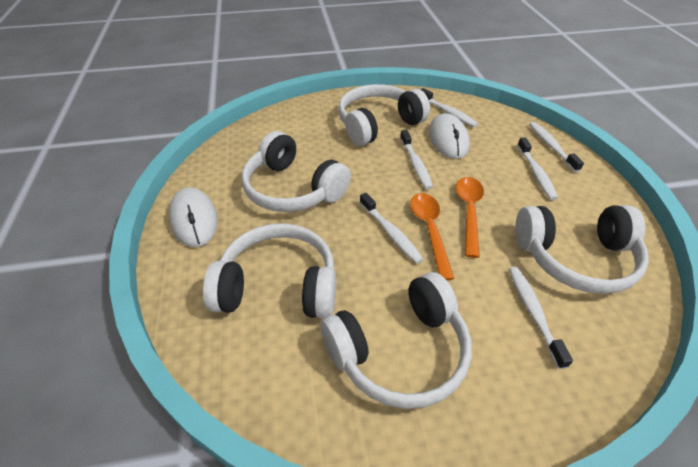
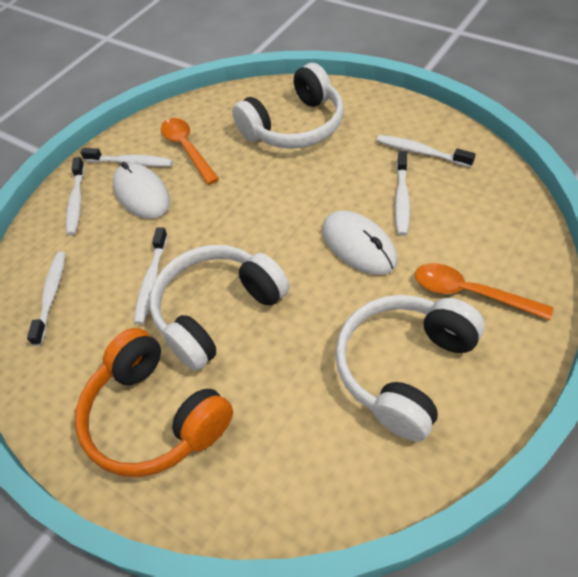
orange headphones: none = 0 -> [75,328,233,477] = 1
white headphones: [203,223,336,319] [241,131,351,212] [321,272,472,409] [338,84,430,146] [515,205,649,294] = 5 -> [150,245,290,371] [232,63,344,149] [335,295,485,441] = 3

